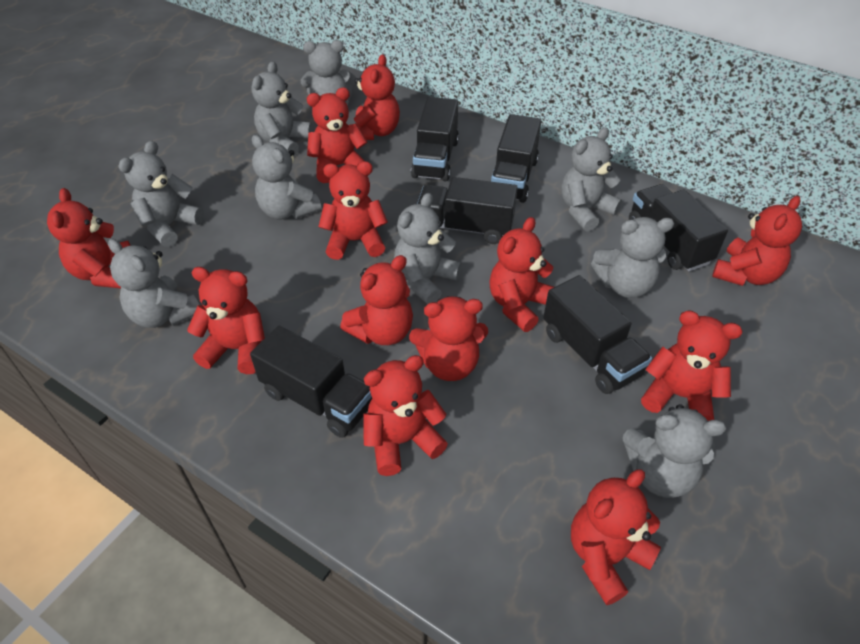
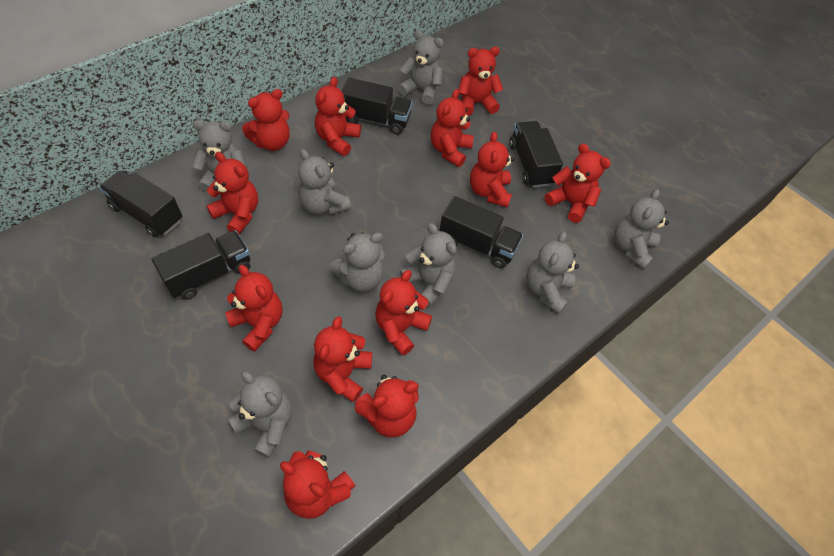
black truck: [250,326,372,438] [411,97,459,181] [417,177,518,244] [490,114,541,203] [543,275,652,394] [629,184,728,272] = 6 -> [99,171,183,237] [152,230,250,300] [341,77,412,135] [439,196,523,268] [509,121,563,188] = 5
grey teddy bear: [108,239,199,328] [118,141,204,247] [251,61,312,156] [252,135,321,220] [301,40,356,105] [394,193,462,305] [561,127,622,232] [591,217,674,298] [622,404,726,498] = 9 -> [192,120,247,192] [228,371,292,458] [298,149,351,215] [330,232,385,292] [398,30,444,105] [400,223,457,307] [526,232,579,314] [614,189,669,269] = 8

